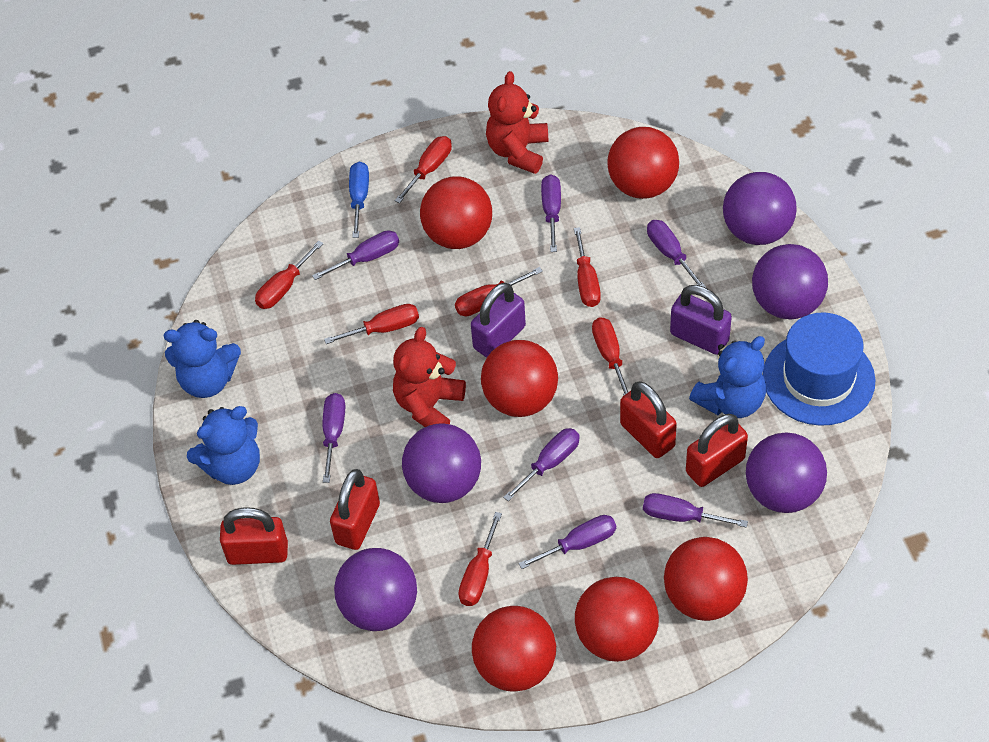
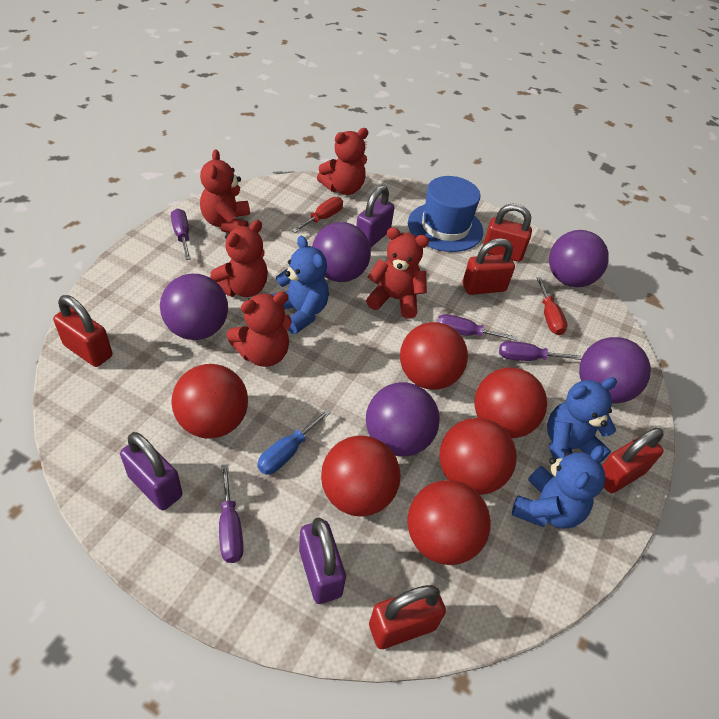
purple padlock: [471,283,526,358] [670,285,732,355] = 2 -> [120,432,183,510] [299,517,346,604] [356,185,394,247] = 3
purple screwdriver: [312,230,399,280] [322,393,346,483] [503,428,580,501] [518,515,616,569] [541,174,561,252] [643,493,748,528] [647,220,706,288] = 7 -> [171,209,191,260] [219,464,244,563] [438,314,517,341] [499,341,582,361] = 4
red padlock: [220,507,288,565] [330,469,380,550] [620,381,677,458] [686,414,748,487] = 4 -> [53,295,113,367] [369,585,446,649] [463,238,515,295] [483,204,532,262] [602,428,664,493] = 5
red screwdriver: [255,241,324,309] [324,304,419,344] [395,136,452,203] [455,267,543,316] [458,512,502,606] [574,227,601,307] [592,317,628,395] = 7 -> [292,197,343,233] [536,277,568,335] = 2
red teddy bear: [393,327,466,427] [486,71,548,174] = 2 -> [200,149,250,233] [210,220,268,297] [227,291,292,367] [317,128,369,195] [366,227,429,319] = 5

